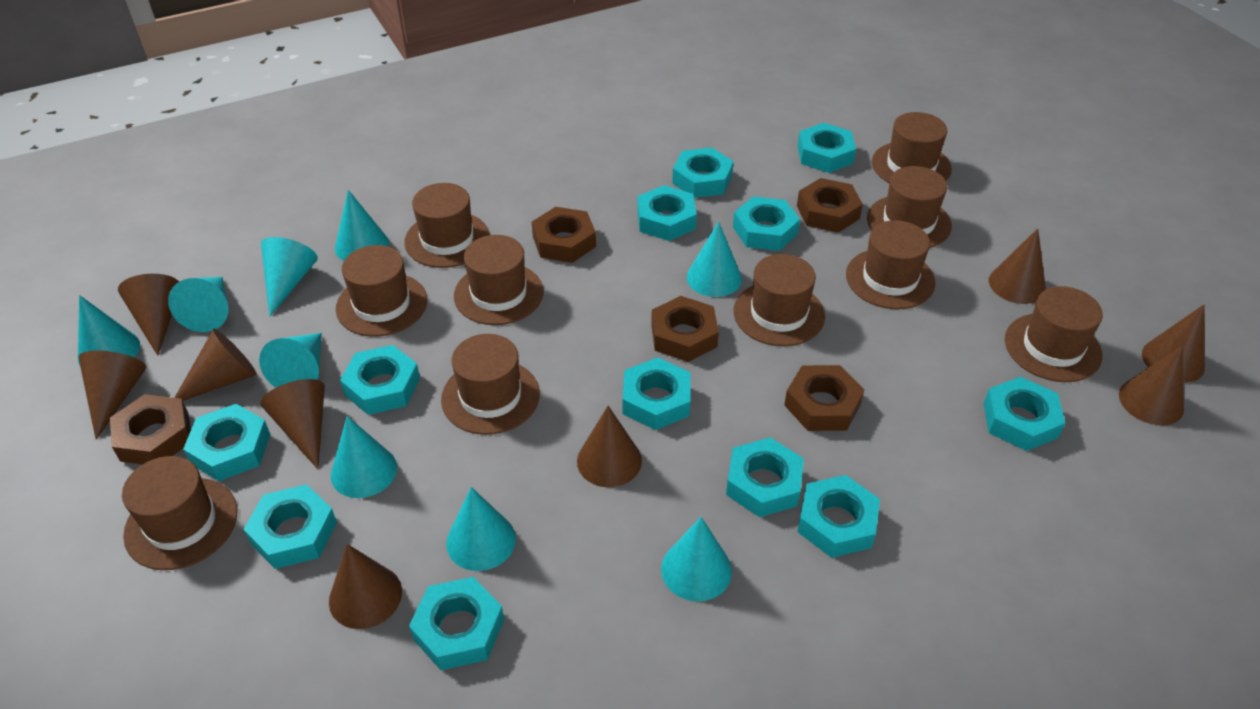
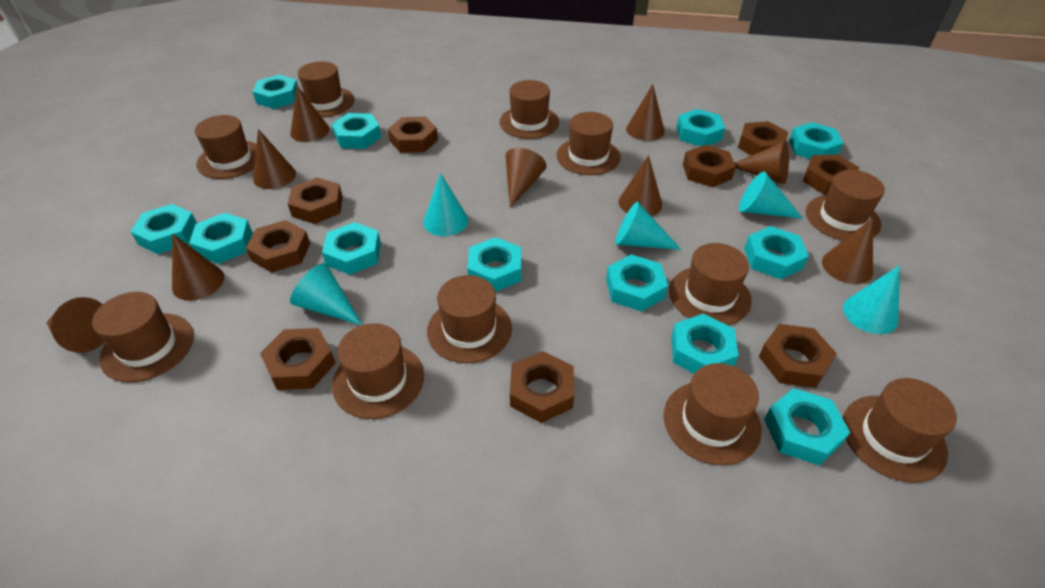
brown hat: [122,456,238,570] [336,245,427,337] [404,183,490,268] [441,334,540,435] [454,235,544,325] [734,254,825,346] [846,220,936,309] [867,166,952,248] [872,112,952,183] [1005,286,1103,382] = 10 -> [92,292,194,383] [195,115,257,179] [298,61,355,118] [332,323,424,419] [427,275,512,363] [500,80,559,139] [556,112,621,175] [664,363,762,465] [669,243,752,325] [806,170,885,240] [843,378,957,483] = 11
brown nut: [110,394,191,464] [532,207,596,263] [651,296,719,362] [784,365,864,431] [797,178,863,233] = 5 -> [246,220,310,273] [260,328,335,390] [288,177,343,224] [388,117,438,153] [510,351,574,423] [683,145,736,187] [738,121,788,156] [759,324,837,388] [803,154,859,195] = 9
turquoise cone: [78,295,140,365] [168,277,229,332] [259,333,322,388] [261,237,318,317] [331,416,397,498] [335,190,389,261] [446,487,516,571] [661,517,732,601] [687,222,742,297] = 9 -> [290,263,362,325] [423,173,468,236] [615,202,681,250] [739,171,803,219] [843,265,900,334] = 5

